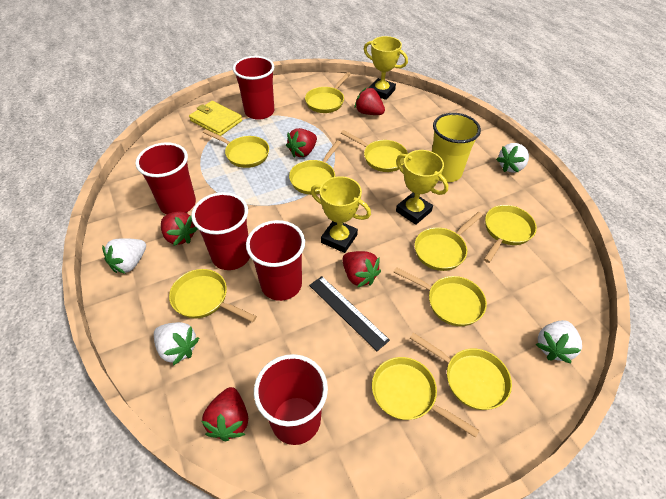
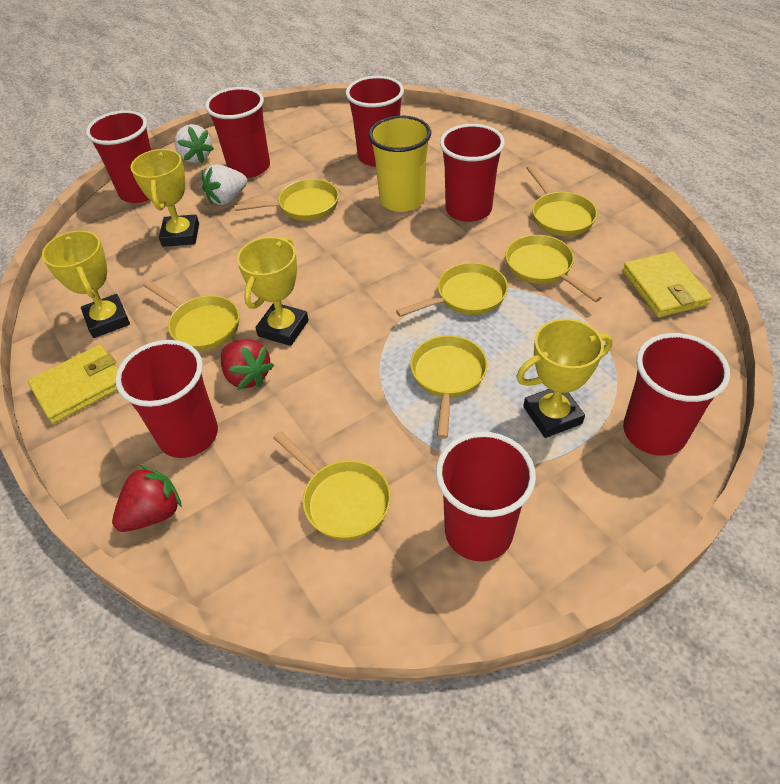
black ruler: [309,276,390,351] = 1 -> none = 0
red cup: [136,142,196,214] [191,192,250,270] [233,56,274,120] [246,220,305,301] [254,354,328,445] = 5 -> [86,110,151,203] [115,340,218,458] [205,87,270,178] [346,76,404,167] [436,432,536,561] [440,124,505,222] [623,333,730,456] = 7
red strawberry: [161,211,198,246] [202,387,248,441] [286,128,317,157] [342,251,381,288] [354,87,385,115] = 5 -> [112,465,182,532] [221,339,274,390] = 2
white strawberry: [102,238,146,274] [154,322,199,366] [496,143,529,173] [536,320,582,363] = 4 -> [175,124,214,164] [202,164,247,205] = 2
yellow pan: [169,269,257,322] [203,129,269,168] [289,140,341,195] [305,72,351,113] [341,130,408,172] [372,357,479,438] [394,267,487,326] [410,333,512,410] [415,212,483,271] [484,205,537,263] = 10 -> [143,280,239,351] [234,179,339,221] [273,431,391,540] [396,262,508,317] [410,335,488,439] [505,235,602,302] [526,165,597,236] = 7
yellow trophy: [311,176,371,253] [364,36,408,100] [396,150,448,225] = 3 -> [42,230,130,338] [131,149,199,247] [237,237,308,346] [516,319,613,438] = 4
yellow wallet: [189,101,242,136] = 1 -> [28,345,118,424] [623,251,712,317] = 2

